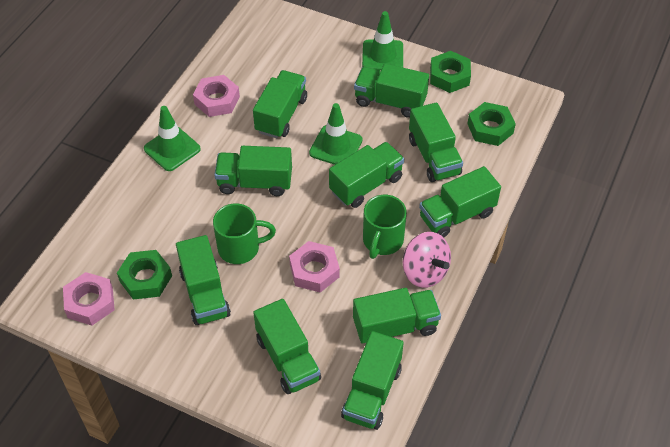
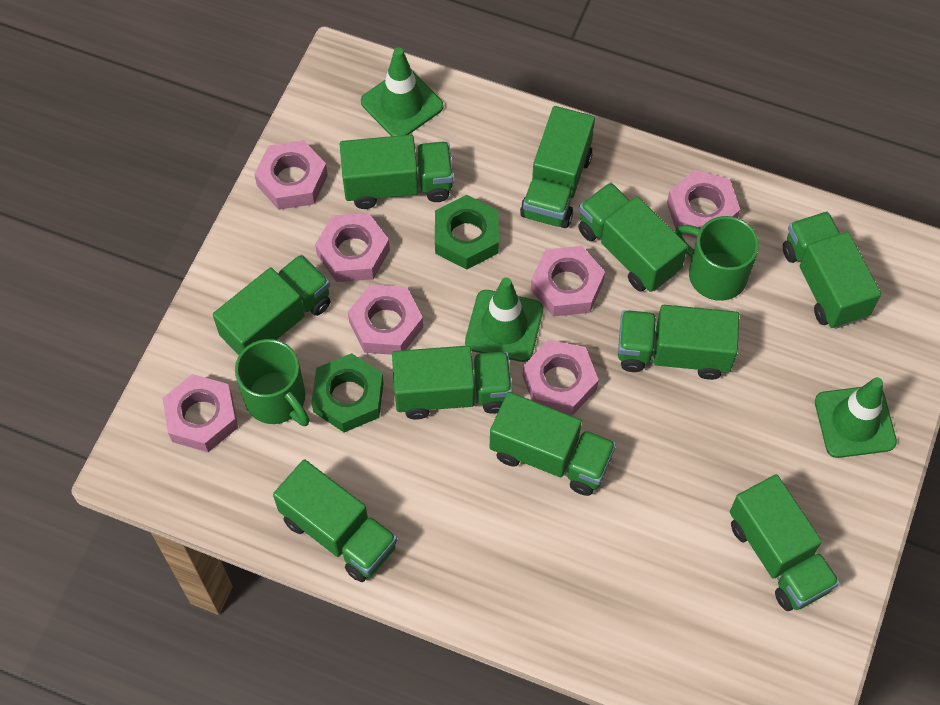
green nut: [117,250,172,300] [430,51,471,93] [467,102,516,146] = 3 -> [311,353,384,432] [435,195,499,269] = 2
pink nut: [63,272,115,326] [193,75,240,117] [289,241,340,293] = 3 -> [162,374,238,452] [254,140,328,210] [315,213,390,282] [348,284,423,355] [522,340,599,416] [531,246,605,317] [667,170,740,238] = 7
pink spinning top: [403,232,451,288] = 1 -> none = 0

